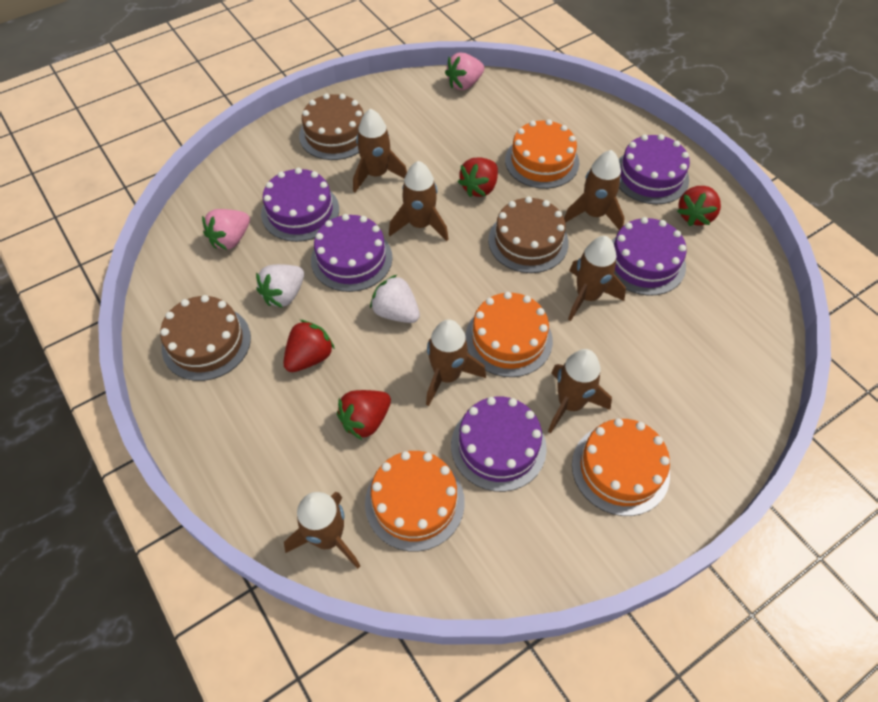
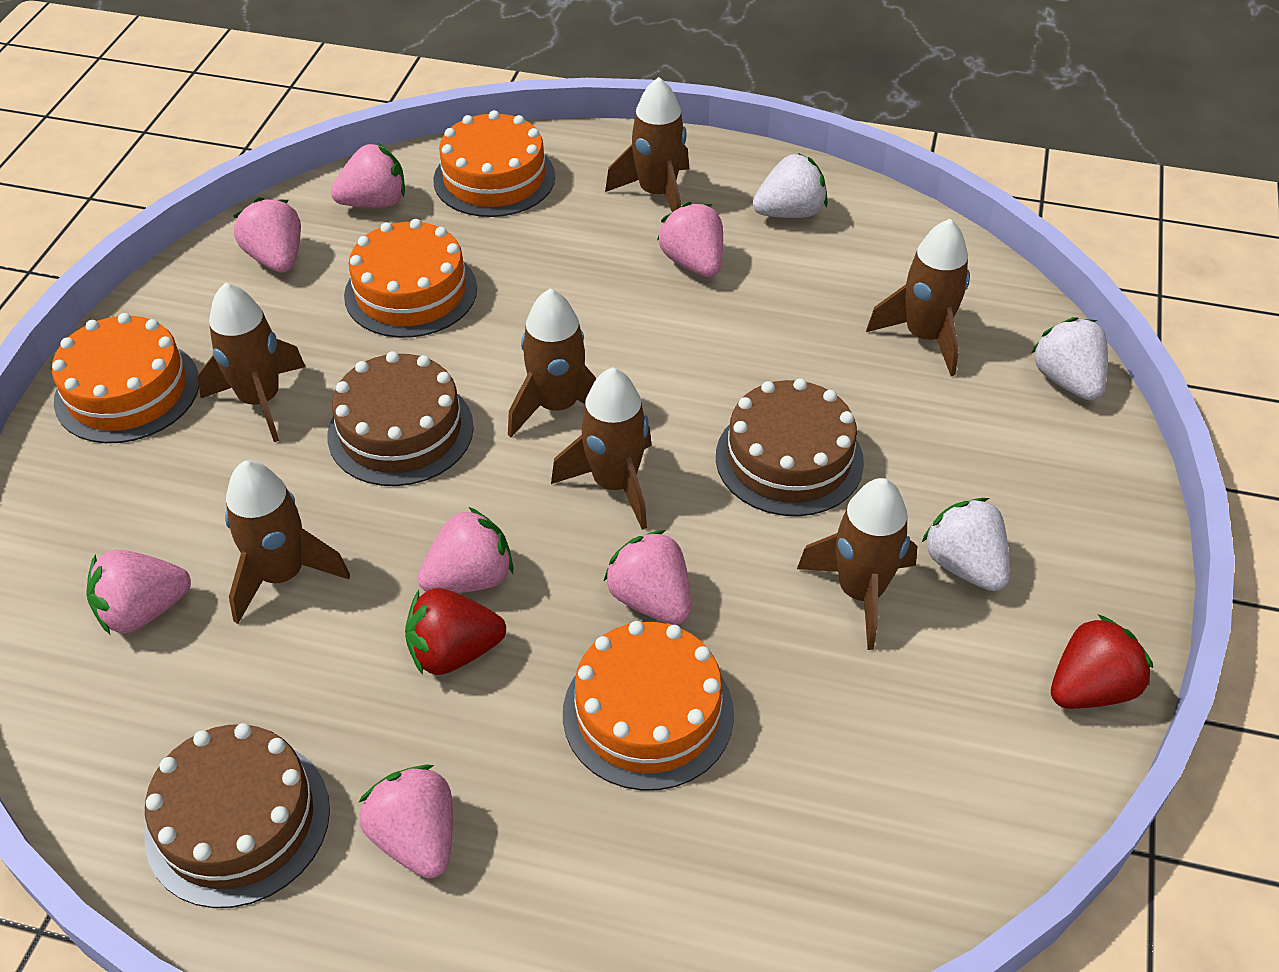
pink strawberry: [202,209,250,250] [445,53,484,90] = 2 -> [86,550,191,634] [233,197,301,273] [331,143,405,208] [359,764,453,879] [418,507,514,593] [603,530,691,625] [657,202,723,277] = 7
purple cake: [261,168,339,242] [311,214,393,292] [451,397,547,492] [612,217,687,296] [619,134,690,204] = 5 -> none = 0
red strawberry: [283,320,335,372] [337,390,391,440] [458,158,498,197] [677,186,721,226] = 4 -> [405,588,506,675] [1051,615,1153,709] = 2
white strawberry: [256,264,304,308] [370,275,420,323] = 2 -> [753,153,828,218] [921,498,1010,591] [1031,317,1108,400] = 3

